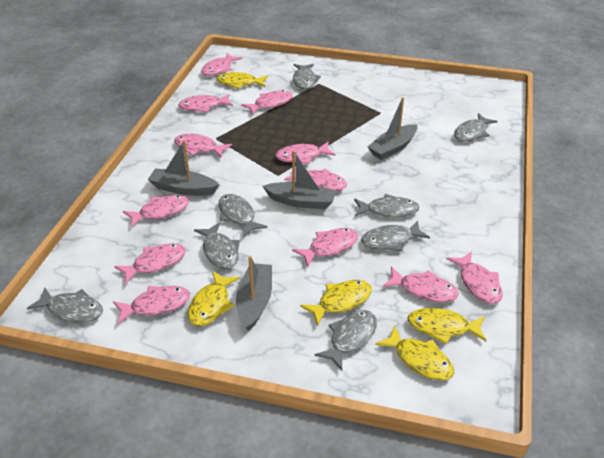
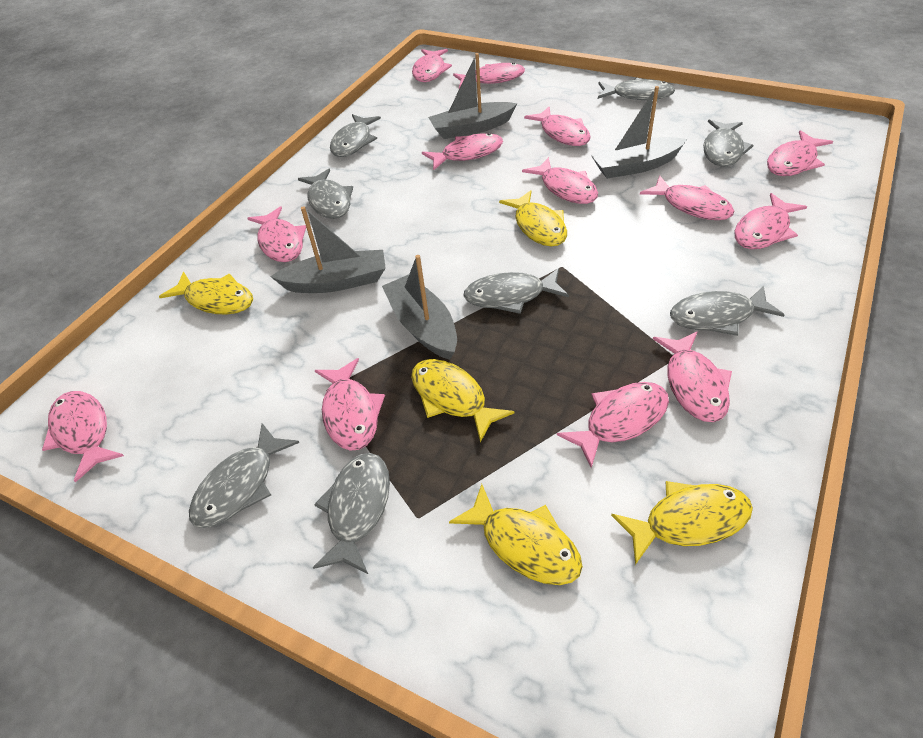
pink fish: [113,286,190,324] [114,243,186,284] [123,195,189,228] [174,134,232,158] [178,94,233,112] [201,53,242,76] [241,90,292,115] [276,142,336,164] [284,166,347,191] [292,228,358,266] [382,267,459,302] [447,251,503,304] = 12 -> [42,391,124,483] [248,206,306,262] [315,358,385,451] [412,49,452,82] [422,133,503,170] [453,62,525,89] [522,157,598,204] [524,106,591,146] [557,382,669,468] [640,175,735,220] [653,331,732,422] [734,193,807,249] [767,130,833,176] = 13

